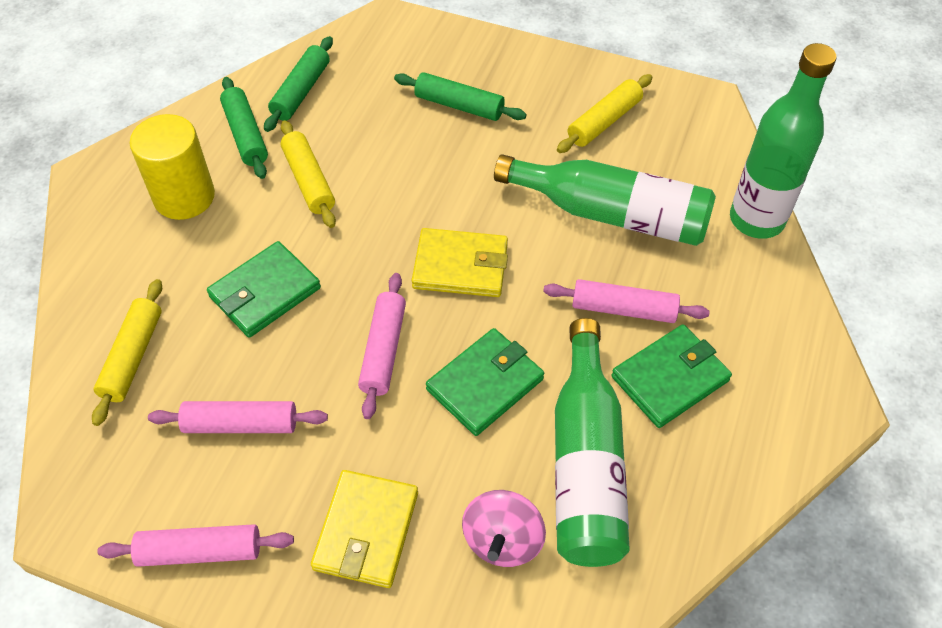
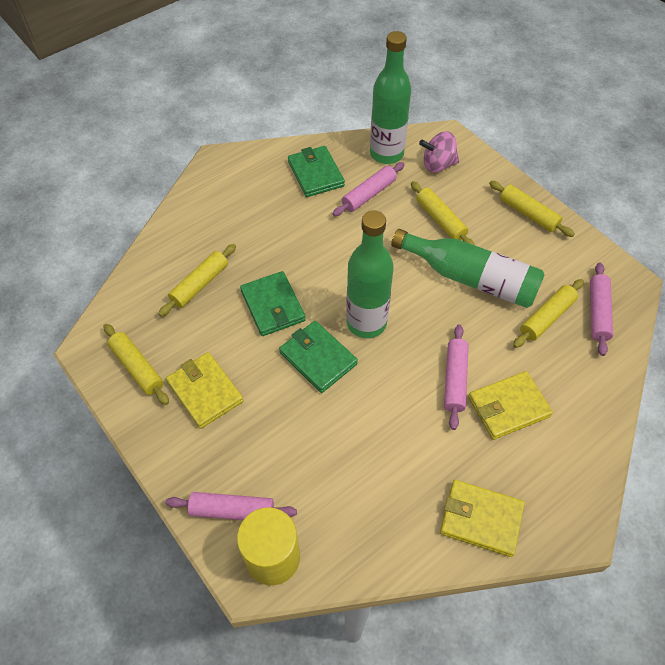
green rolling pin: [220,77,268,179] [264,36,333,132] [394,72,526,121] = 3 -> none = 0
yellow rolling pin: [92,279,162,426] [281,120,336,228] [557,74,652,153] = 3 -> [104,324,169,405] [158,244,236,317] [411,181,475,245] [489,181,575,237] [513,279,584,348] = 5
yellow wallet: [311,470,418,588] [412,228,508,297] = 2 -> [166,352,244,429] [440,480,525,557] [468,371,553,440] = 3

